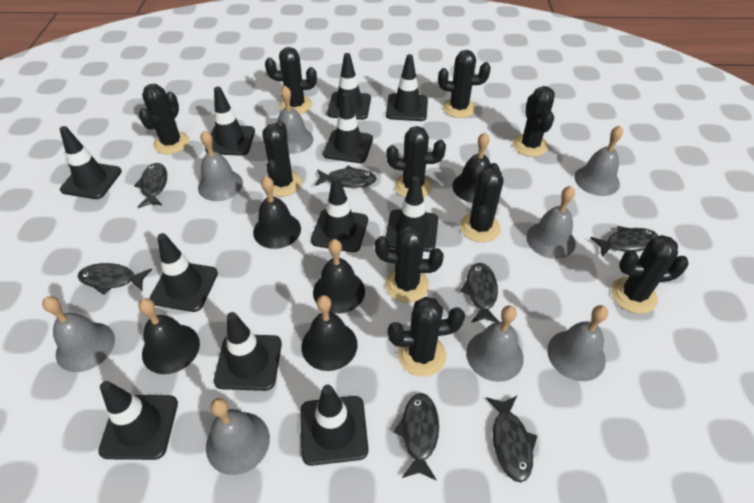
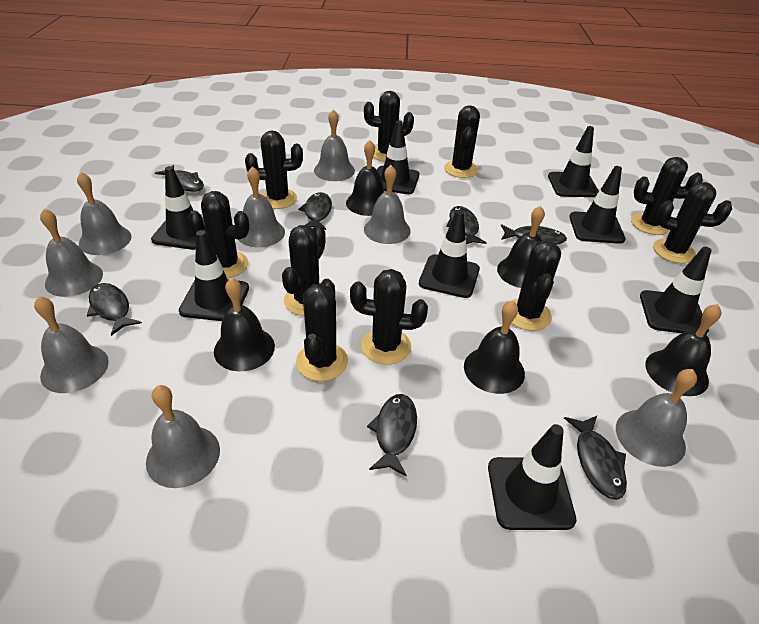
black traffic cone: [60,126,122,199] [98,381,178,460] [149,233,218,312] [205,87,255,156] [214,312,282,391] [300,385,368,466] [311,176,368,252] [323,93,373,163] [327,53,371,120] [386,54,428,121] [386,176,438,252] = 11 -> [151,166,205,250] [179,230,249,321] [377,120,419,194] [419,210,480,298] [488,424,576,530] [548,126,599,197] [569,166,625,244] [640,247,712,334] = 8

